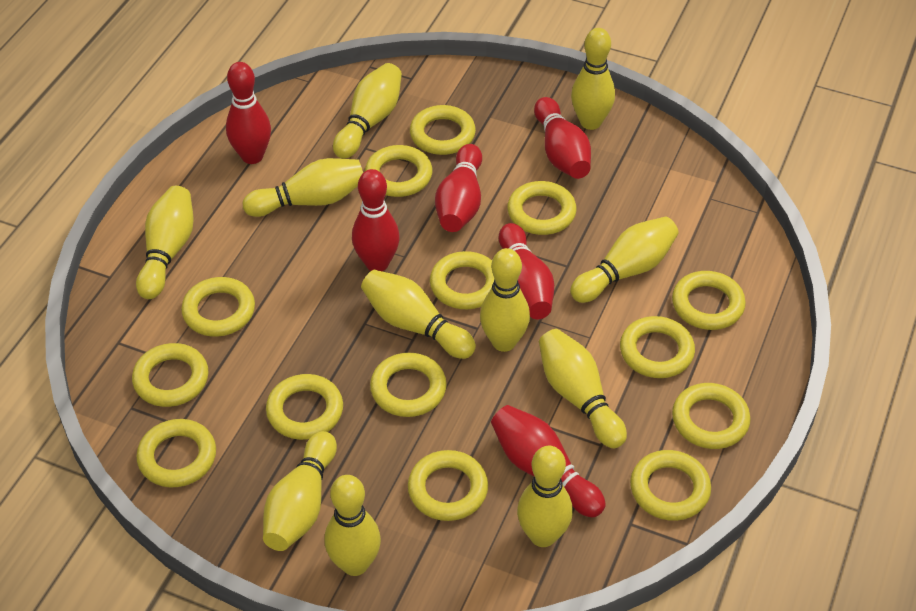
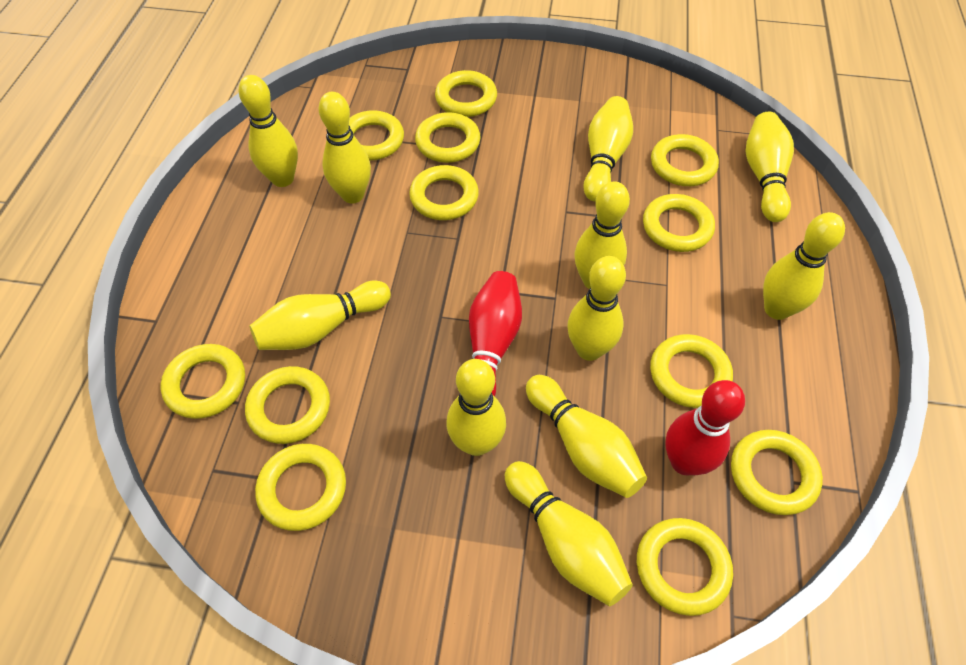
red bowling pin: [226,62,271,164] [352,169,400,271] [435,144,482,232] [491,405,606,517] [499,223,554,319] [534,97,591,179] = 6 -> [469,271,522,396] [665,380,745,475] = 2
yellow ring: [132,343,208,407] [136,419,216,487] [181,277,255,337] [266,374,343,440] [365,145,432,197] [370,353,447,417] [408,450,488,521] [410,105,476,155] [430,251,495,309] [507,181,577,235] [620,316,695,378] [630,450,711,521] [672,271,746,330] [672,383,751,449] = 14 -> [161,344,245,419] [245,366,330,444] [255,444,346,531] [349,110,404,161] [409,165,479,220] [415,112,480,163] [435,70,497,117] [637,518,733,616] [643,194,715,252] [650,334,733,408] [651,134,719,186] [731,430,823,515] = 12

